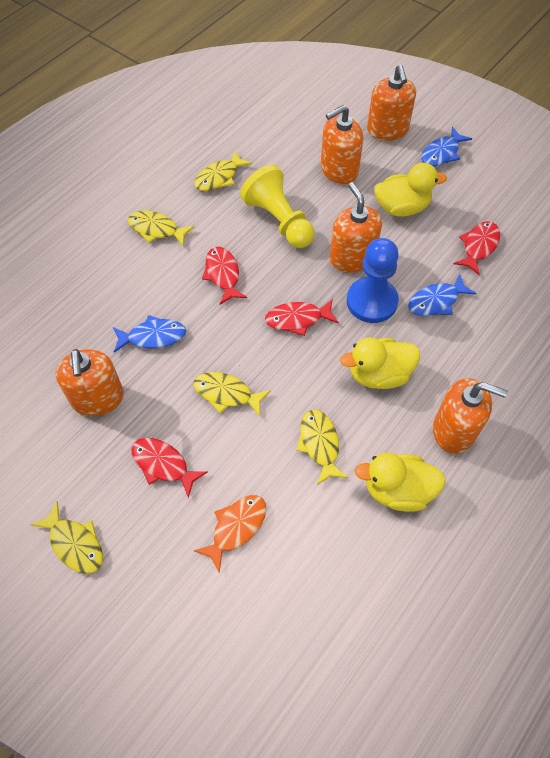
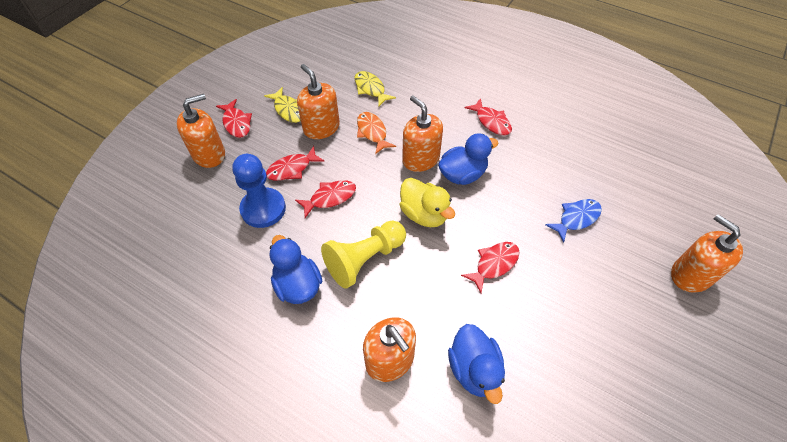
blue duck: none = 0 -> [269,235,322,304] [438,133,499,185] [448,324,505,404] = 3
blue fish: [113,315,186,353] [408,274,477,316] [421,127,472,167] = 3 -> [545,199,602,243] = 1
red fish: [131,438,208,498] [202,247,247,305] [265,299,339,336] [454,221,500,275] = 4 -> [216,99,252,138] [266,146,325,181] [295,180,356,218] [461,242,519,293] [464,98,512,135] = 5
yellow duck: [340,337,420,389] [355,453,446,512] [374,163,447,217] = 3 -> [400,178,455,227] = 1
yellow fish: [31,501,103,574] [128,211,195,246] [193,372,271,417] [194,151,252,191] [296,409,348,485] = 5 -> [264,87,301,123] [354,71,396,106] = 2

